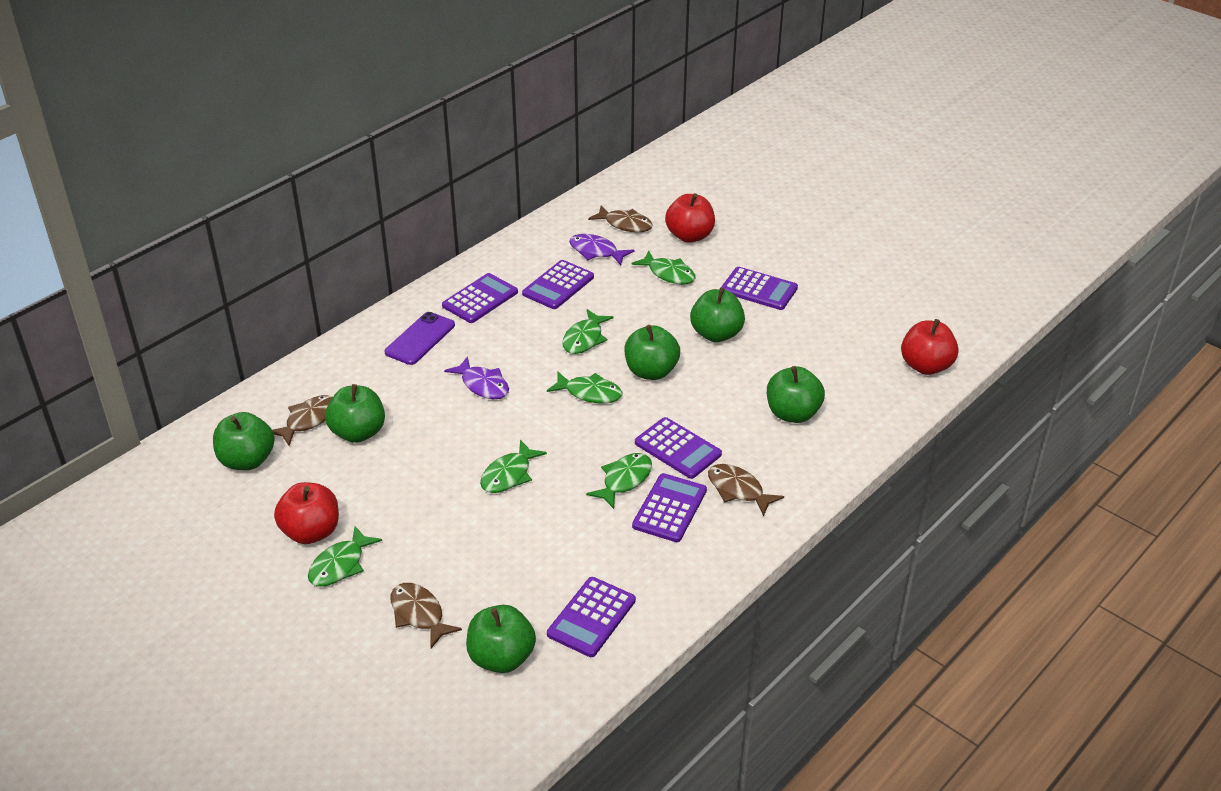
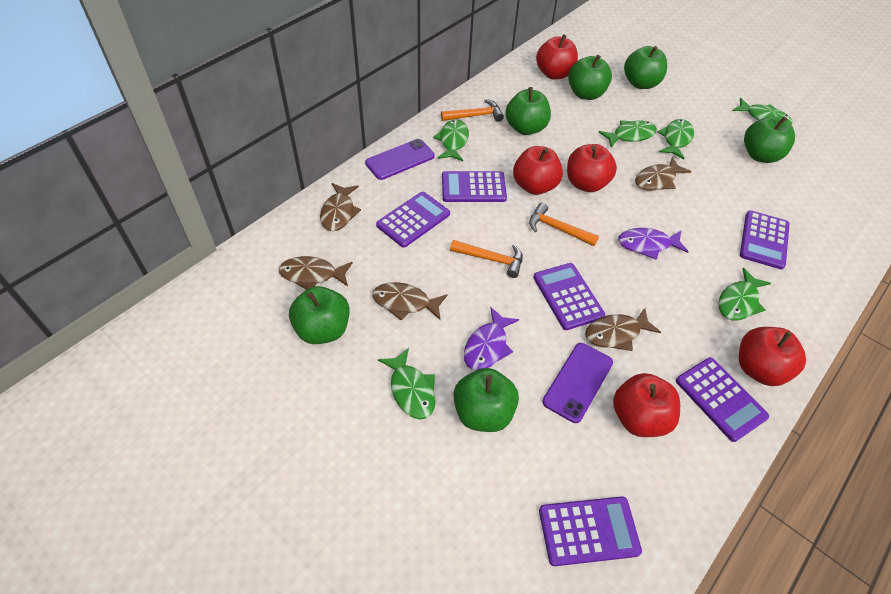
brown fish: [272,395,333,446] [390,583,462,648] [588,205,653,232] [708,464,784,516] = 4 -> [279,256,353,290] [320,183,361,231] [372,282,448,321] [585,308,661,351] [635,157,691,191] = 5
orange hammer: none = 0 -> [441,99,504,122] [450,240,523,278] [529,203,599,246] = 3
purple phone: [385,312,455,365] = 1 -> [365,139,434,180] [542,343,613,423] = 2
red apple: [274,482,339,544] [665,193,715,243] [901,319,959,375] = 3 -> [513,146,563,195] [536,34,578,79] [567,144,617,192] [613,373,680,437] [739,327,806,386] = 5

